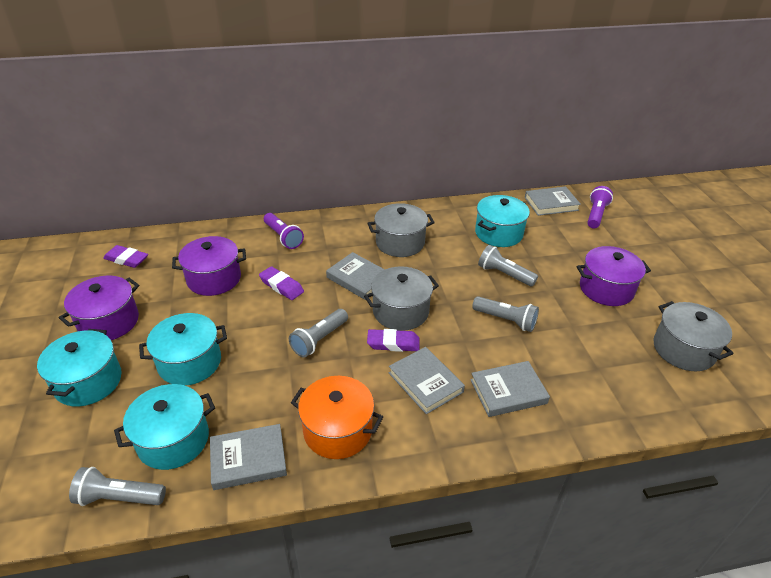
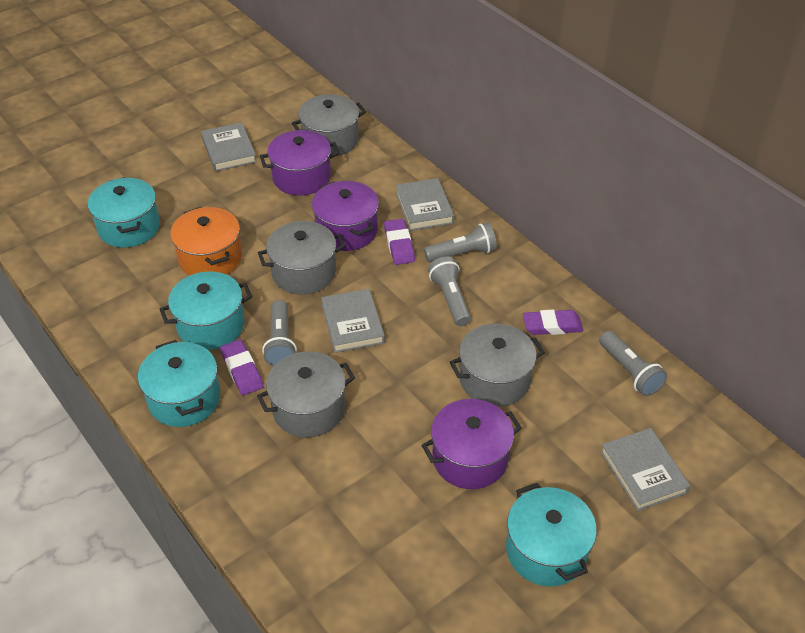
grey book: [210,424,287,490] [326,252,385,300] [389,347,465,414] [470,361,550,417] [525,186,581,216] = 5 -> [201,122,257,172] [321,289,385,353] [395,178,454,231] [600,428,691,511] = 4
grey pot: [364,266,439,331] [367,203,435,257] [653,301,734,371] = 3 -> [257,352,355,438] [258,221,346,295] [292,94,366,156] [450,324,545,407] = 4
purple flashlight: [264,213,304,249] [587,186,613,229] = 2 -> none = 0

